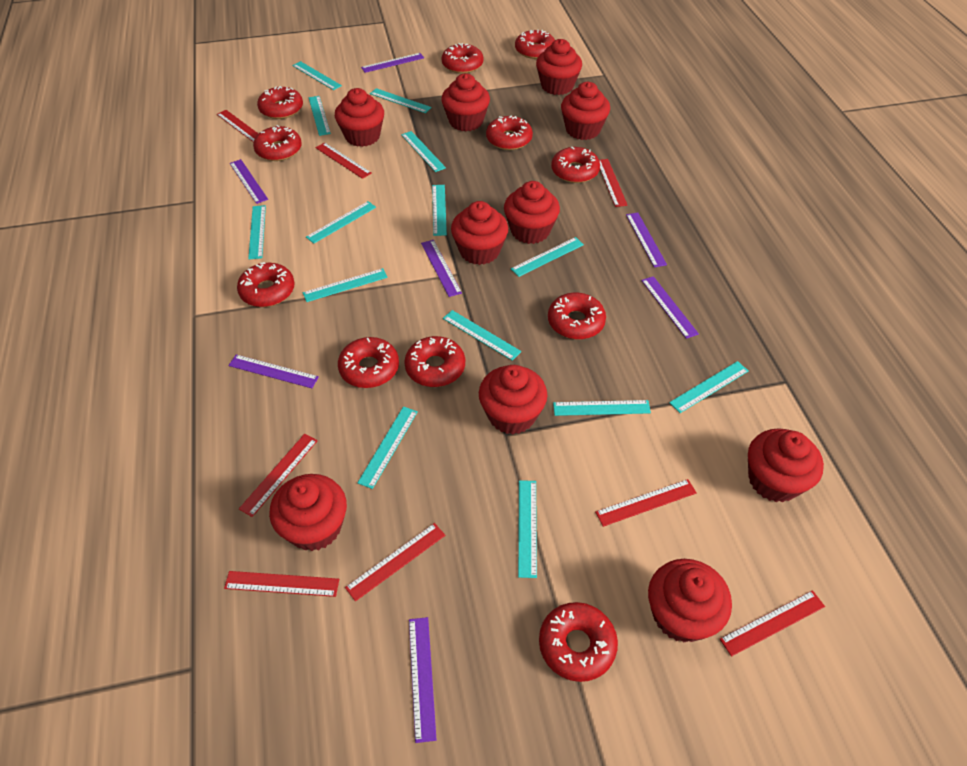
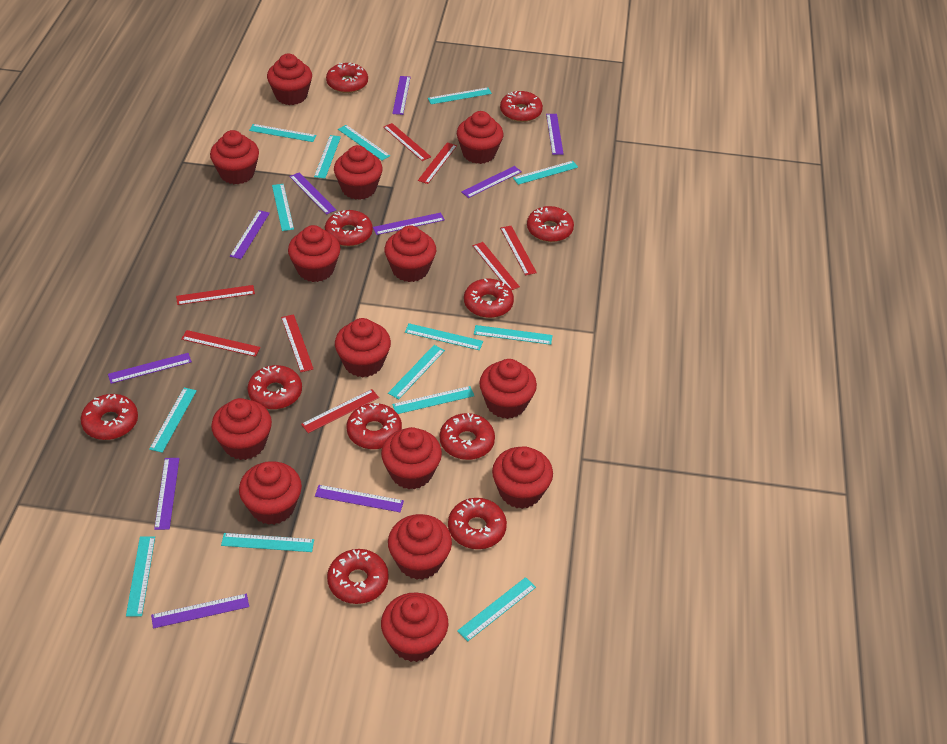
purple ruler: [228,355,319,388] [230,159,268,204] [361,53,424,73] [409,617,437,743] [421,240,462,297] [626,212,667,268] [641,276,699,339] = 7 -> [108,353,192,384] [151,594,249,629] [154,458,180,530] [230,210,270,259] [290,172,336,215] [315,485,404,512] [373,212,445,235] [392,76,411,115] [461,166,522,198] [546,114,564,155] = 10
red cupcake: [269,474,347,551] [335,88,384,147] [441,73,490,131] [451,201,508,265] [479,365,547,434] [504,181,560,244] [536,39,582,95] [561,82,610,140] [648,559,732,642] [748,428,824,502] = 10 -> [210,130,259,184] [211,398,272,460] [239,461,302,525] [267,54,312,105] [288,225,340,282] [334,145,383,200] [335,318,391,378] [381,427,442,489] [381,592,449,662] [384,225,436,282] [388,514,452,580] [457,111,504,164] [479,359,537,419] [492,446,553,509] = 14

